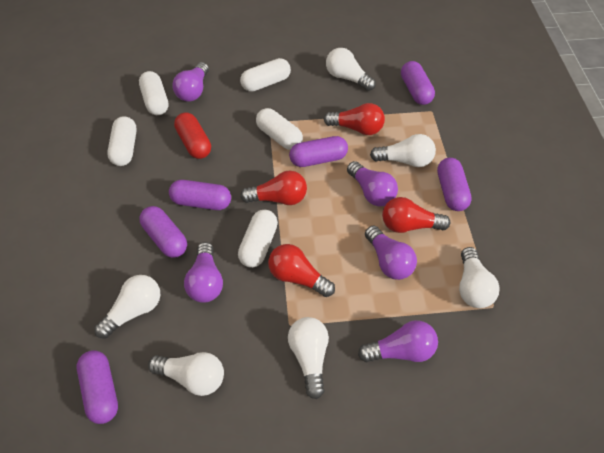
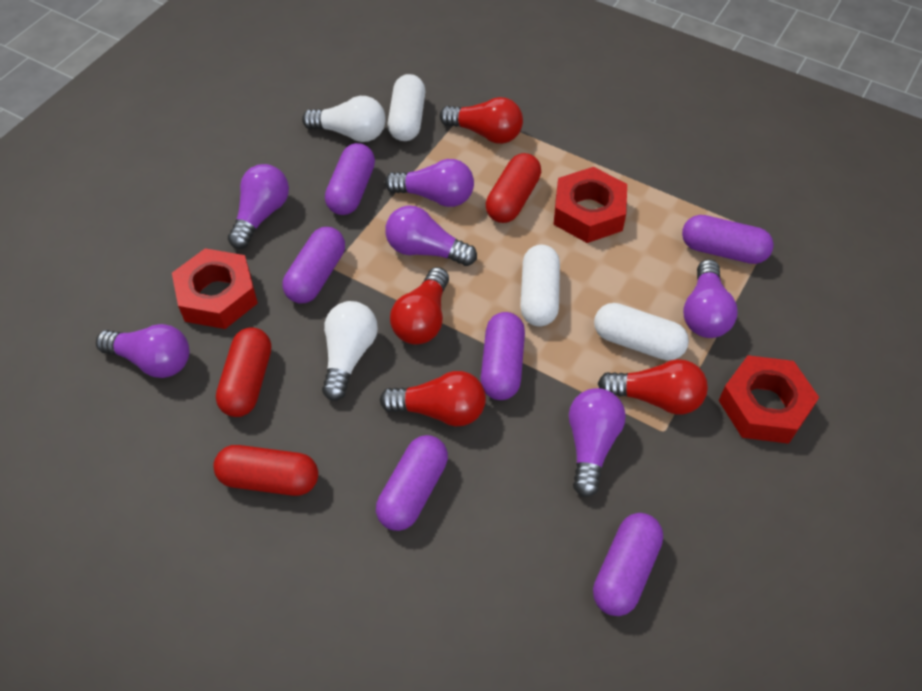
purple light bulb: [172,62,209,102] [184,242,223,303] [347,161,398,206] [358,320,438,362] [365,225,417,280] = 5 -> [96,324,189,378] [228,164,289,249] [385,159,474,207] [385,205,477,266] [569,388,626,497] [683,259,737,338] = 6
red capsule: [174,112,211,159] = 1 -> [213,445,318,496] [216,327,271,417] [486,153,541,223] = 3
red nut: none = 0 -> [172,248,258,329] [554,167,627,243] [719,355,819,444] = 3
white capsule: [107,116,137,166] [139,71,169,115] [238,210,278,268] [240,58,291,92] [256,108,303,150] = 5 -> [388,74,425,141] [520,245,560,326] [594,303,689,361] = 3
white light bulb: [94,275,160,339] [148,352,224,396] [288,317,329,399] [326,48,376,91] [370,134,436,167] [459,247,500,308] = 6 -> [302,96,386,142] [322,301,378,401] = 2

